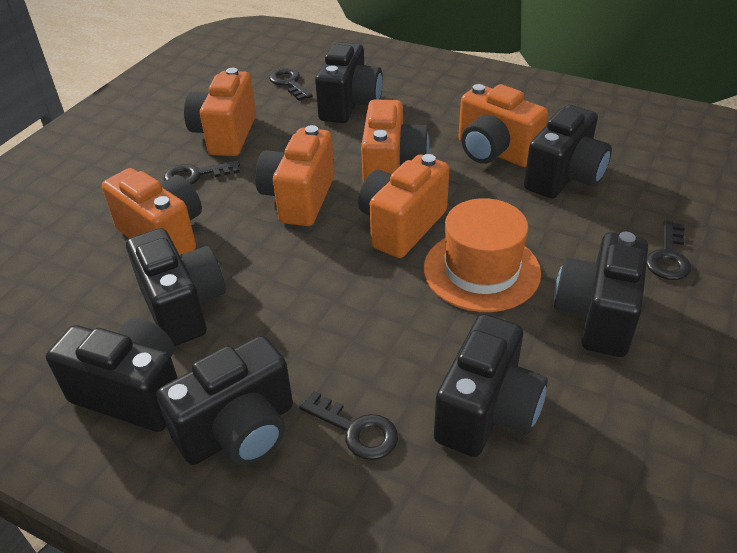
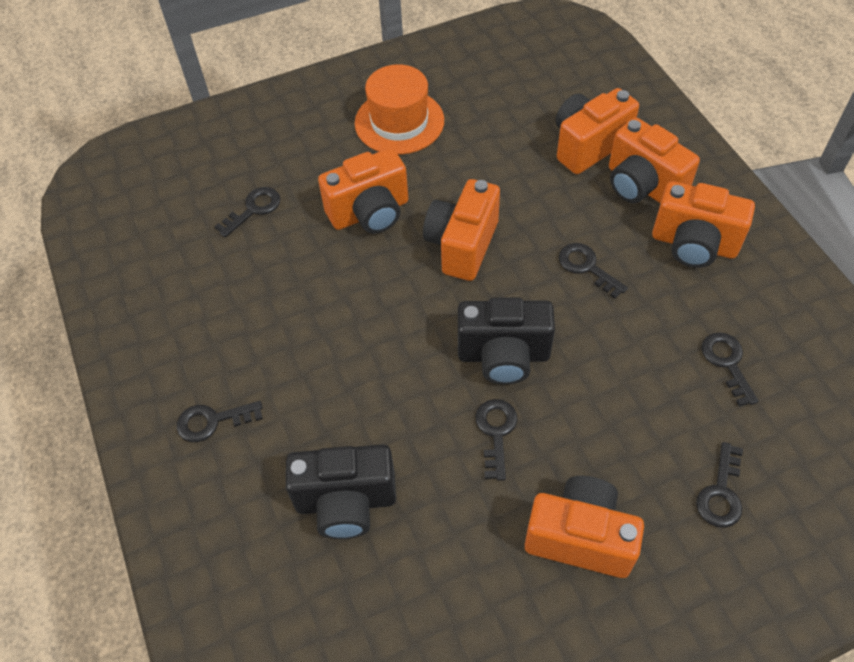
black camera: [46,318,178,432] [126,228,226,347] [156,336,293,465] [315,42,383,123] [434,314,548,457] [524,105,612,199] [554,232,648,357] = 7 -> [286,444,396,539] [458,297,555,385] = 2
black key: [164,160,240,184] [269,68,312,101] [299,391,398,460] [647,220,691,280] = 4 -> [177,401,263,442] [214,187,280,237] [475,399,517,481] [559,243,628,299] [696,442,743,528] [701,332,759,407] = 6

